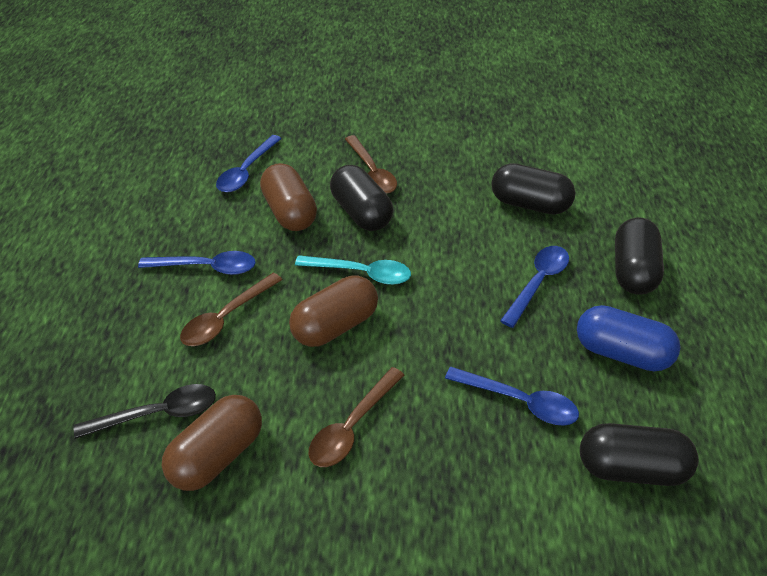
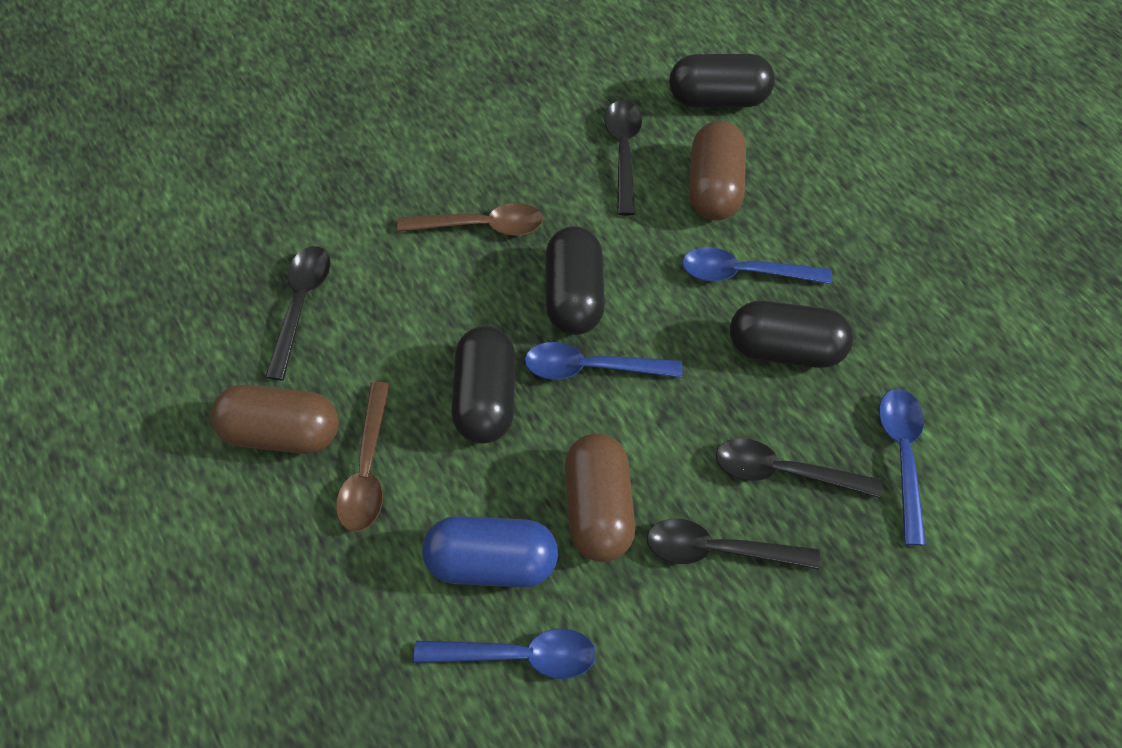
black spoon: [74,384,216,439] = 1 -> [265,246,330,381] [604,100,642,216] [647,519,820,570] [716,438,882,498] = 4
brown spoon: [180,272,282,346] [308,367,404,467] [345,135,397,194] = 3 -> [336,382,390,532] [397,203,543,236] = 2
turquoise spoon: [295,255,411,285] = 1 -> none = 0

